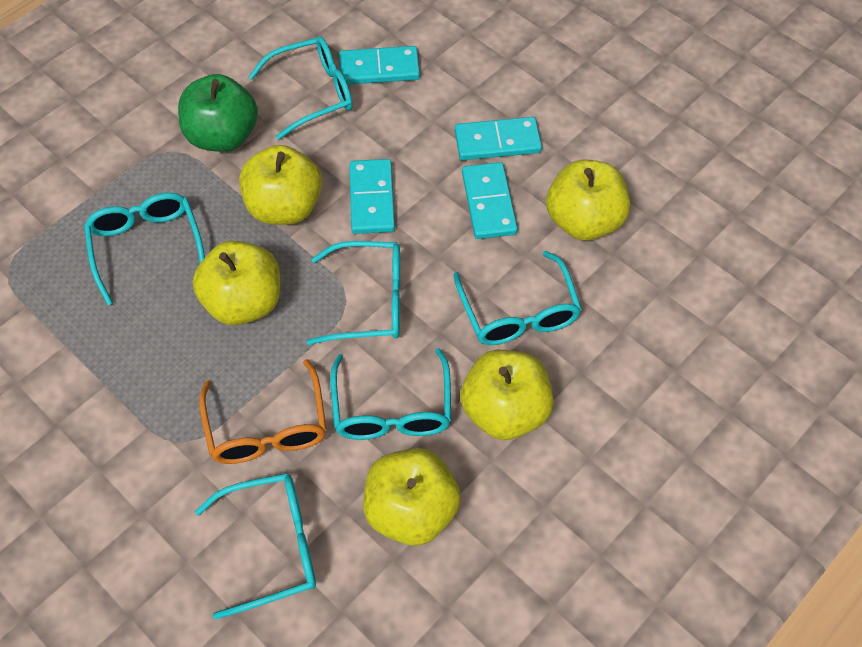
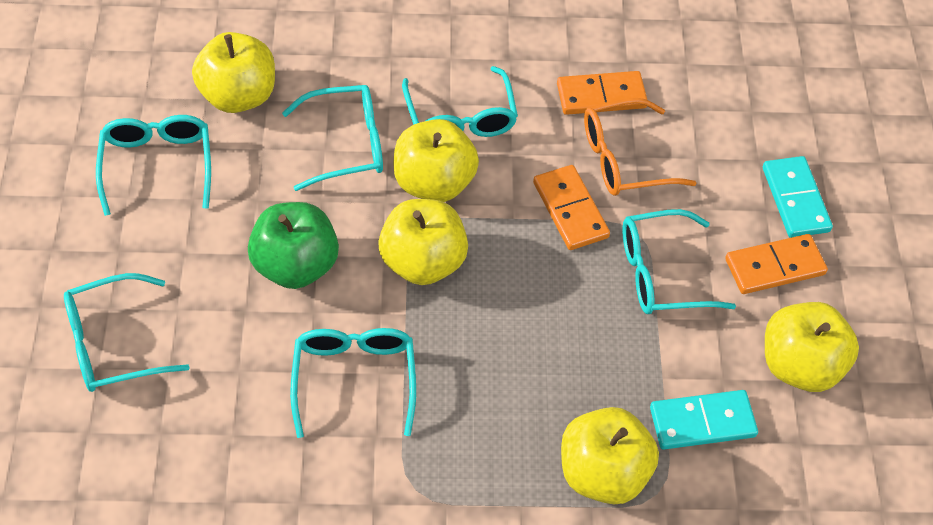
orange domino: none = 0 -> [533,165,610,250] [557,71,647,115] [725,234,828,294] = 3
turquoise domino: [339,46,420,85] [349,159,395,234] [455,117,542,160] [462,162,518,239] = 4 -> [650,390,758,450] [763,156,833,238] = 2

